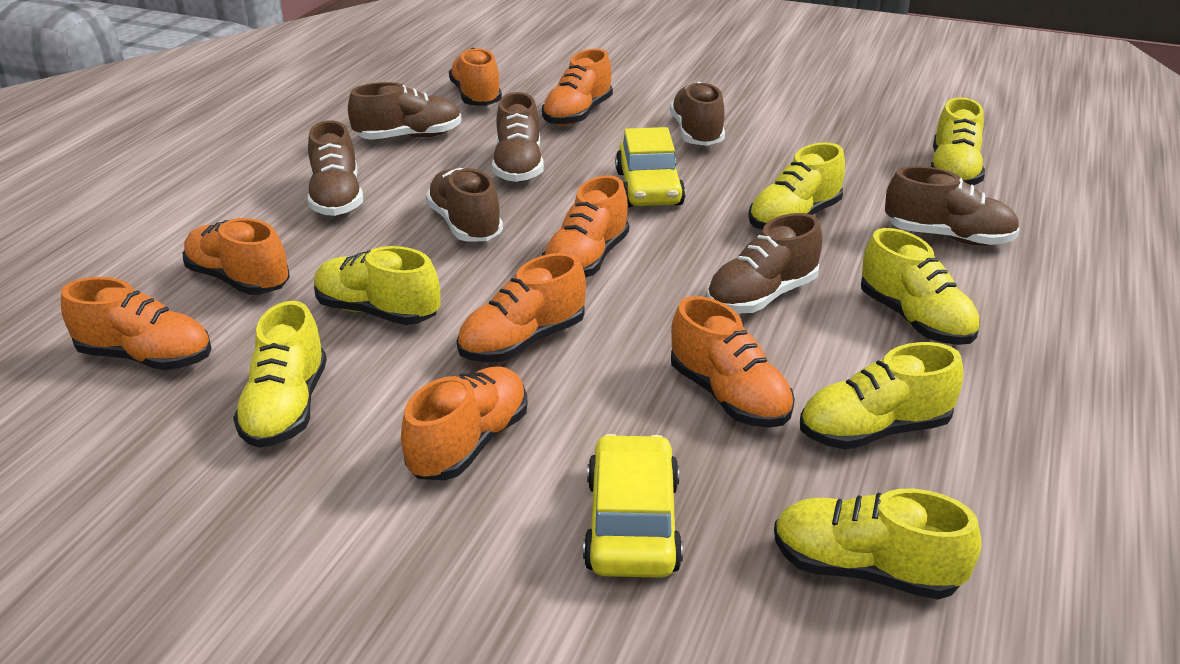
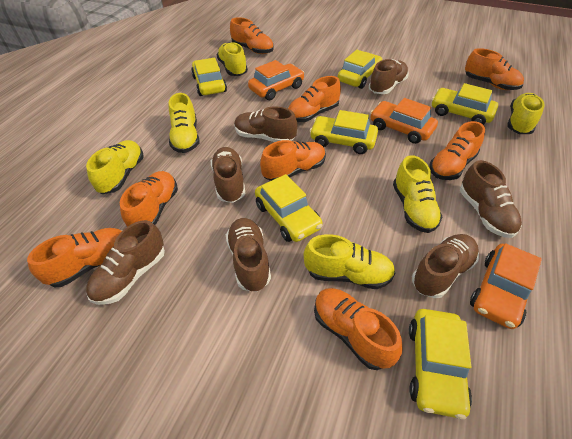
orange car: none = 0 -> [248,60,304,100] [370,98,438,144] [470,243,542,329] = 3
yellow car: [583,434,683,578] [615,127,686,207] = 2 -> [191,58,227,96] [255,174,323,242] [309,110,378,154] [338,50,382,89] [409,309,472,419] [432,83,498,125] = 6
yellow shoe: [233,301,327,448] [314,246,440,325] [748,142,845,230] [774,489,982,600] [800,342,963,450] [861,228,980,345] [931,97,985,185] = 7 -> [86,140,144,194] [169,93,199,153] [217,42,248,76] [304,234,395,289] [393,155,443,233] [507,93,545,134] = 6

